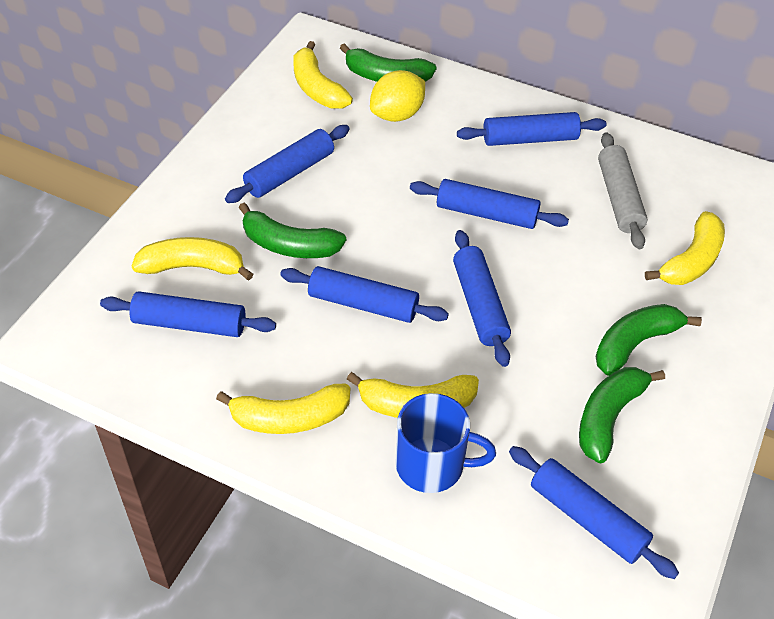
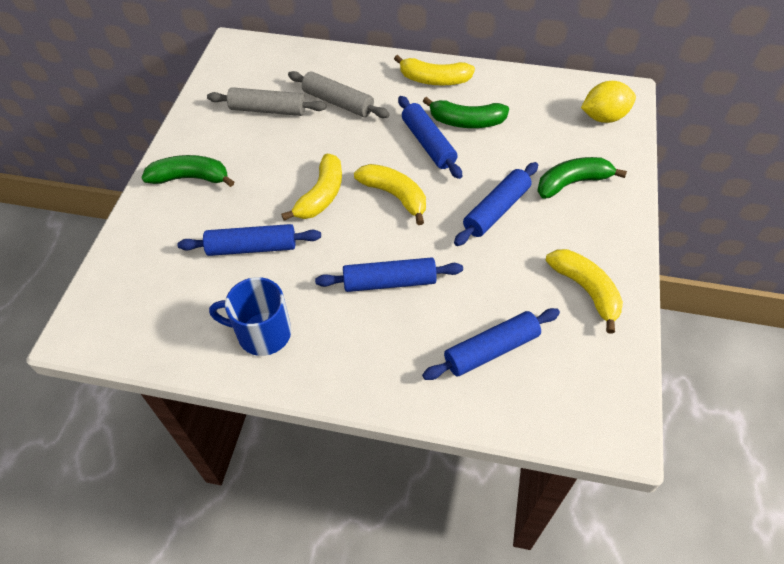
blue rolling pin: [100,291,276,337] [225,125,350,203] [280,266,449,323] [410,179,569,229] [453,230,511,367] [457,112,606,146] [509,446,679,579] = 7 -> [177,224,321,256] [315,257,463,292] [398,96,462,179] [422,308,560,380] [454,162,538,246] = 5
green banana: [239,202,346,258] [340,43,436,82] [579,367,665,464] [595,304,702,376] = 4 -> [141,155,234,187] [423,97,509,128] [537,157,627,199] = 3
grey rolling pin: [598,132,648,249] = 1 -> [207,87,326,116] [288,71,390,118] = 2
yellow banana: [132,237,253,281] [216,384,350,434] [293,41,353,109] [347,372,479,418] [645,211,725,285] = 5 -> [281,153,342,221] [354,164,426,225] [394,55,475,86] [546,249,623,334] = 4

